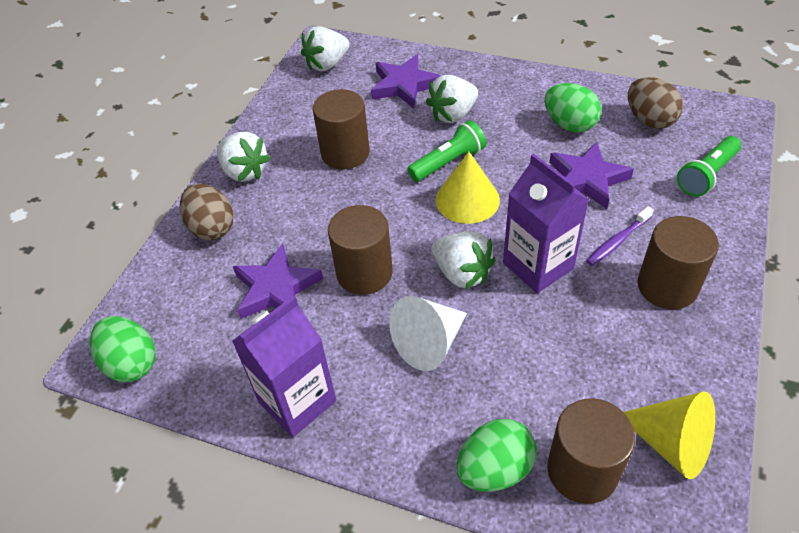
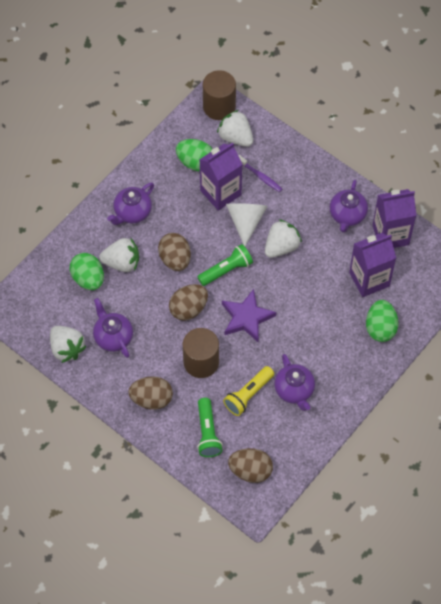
brown cylinder: [313,89,370,170] [328,205,393,295] [547,398,635,504] [638,216,719,309] = 4 -> [183,328,219,378] [203,70,236,120] = 2
brown egg: [180,183,234,240] [628,77,683,129] = 2 -> [128,376,173,410] [158,233,191,271] [169,284,208,321] [228,448,273,483] = 4
purple carton: [232,295,336,437] [503,154,589,293] = 2 -> [199,143,243,211] [349,233,396,297] [373,189,417,248] = 3
purple star: [233,244,323,319] [371,55,440,109] [549,142,634,209] = 3 -> [222,289,276,342] = 1
purple teapot: none = 0 -> [93,298,133,358] [107,182,154,225] [274,354,315,411] [330,180,368,233] = 4
yellow cone: [436,152,500,224] [624,392,715,479] = 2 -> none = 0
yellow flashlight: none = 0 -> [223,366,274,416] = 1

